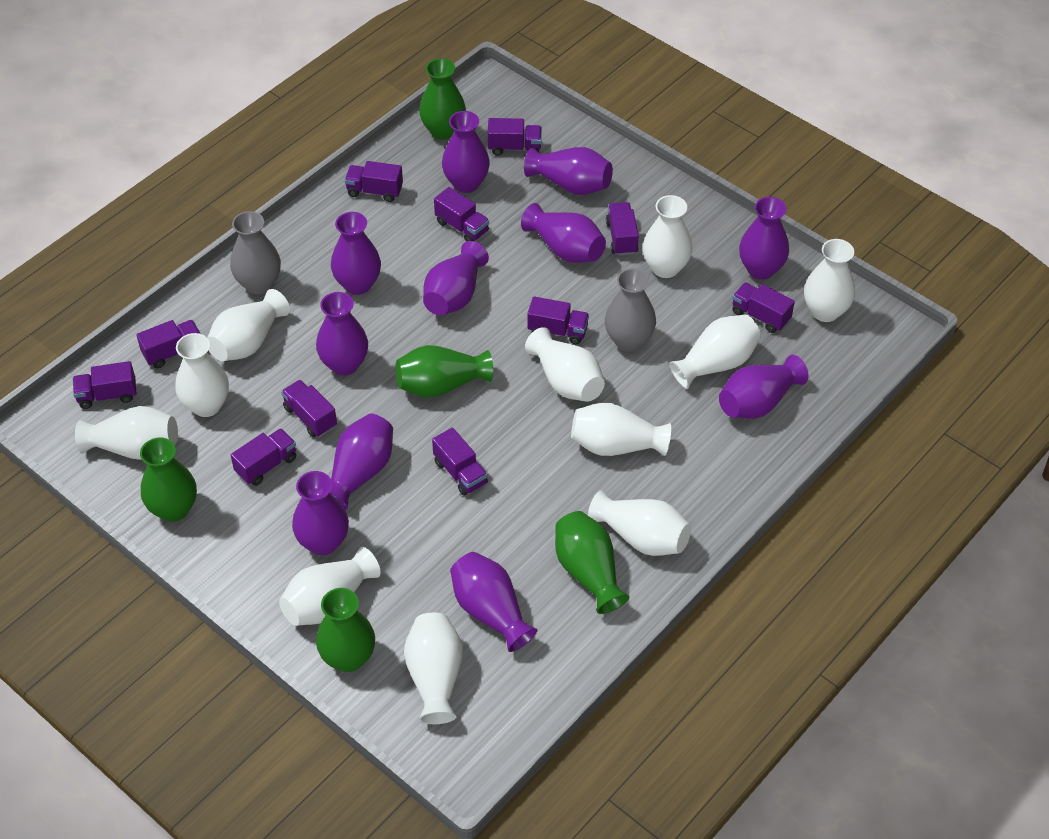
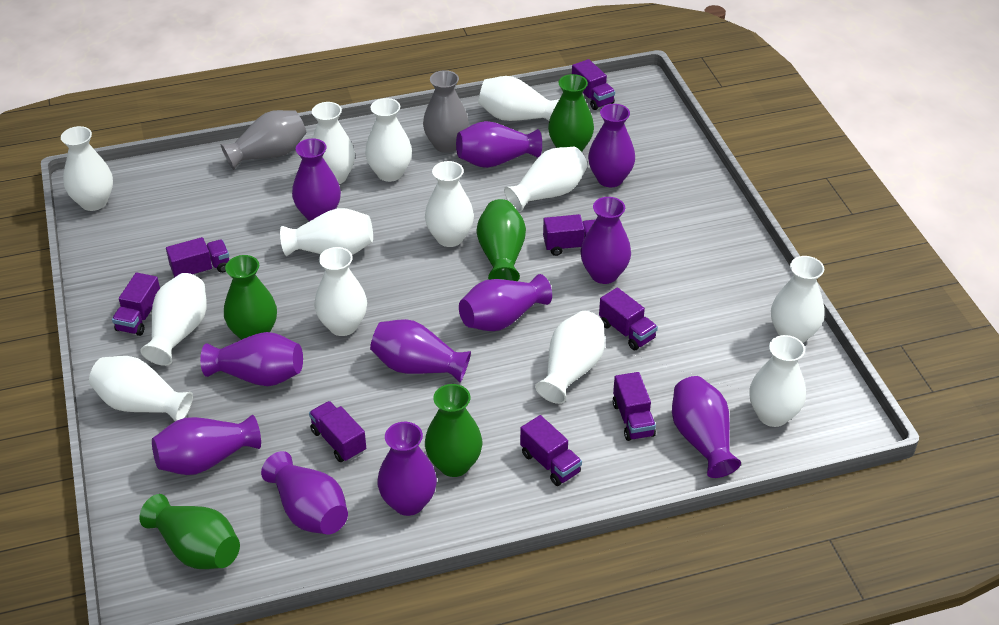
purple truck: [73,361,137,409] [136,320,201,368] [231,428,296,486] [281,380,337,437] [345,161,403,202] [432,427,488,496] [434,187,489,242] [488,118,542,156] [528,297,589,344] [606,202,639,256] [732,282,795,333] = 11 -> [112,272,160,336] [166,237,229,278] [309,401,366,462] [520,415,582,486] [543,214,595,256] [572,59,615,110] [599,287,658,350] [613,372,656,441] = 8
white vase: [75,406,178,460] [175,333,229,417] [207,289,290,361] [279,547,381,626] [404,613,463,724] [525,327,605,402] [571,403,671,456] [588,490,691,556] [643,195,692,278] [669,314,761,389] [804,239,855,322] = 11 -> [61,126,113,211] [89,356,193,421] [140,273,207,366] [280,208,373,256] [312,102,355,184] [314,247,367,336] [365,98,412,182] [425,161,474,247] [478,76,559,121] [504,147,587,213] [535,311,605,404] [749,335,806,427] [771,256,824,343] = 13

